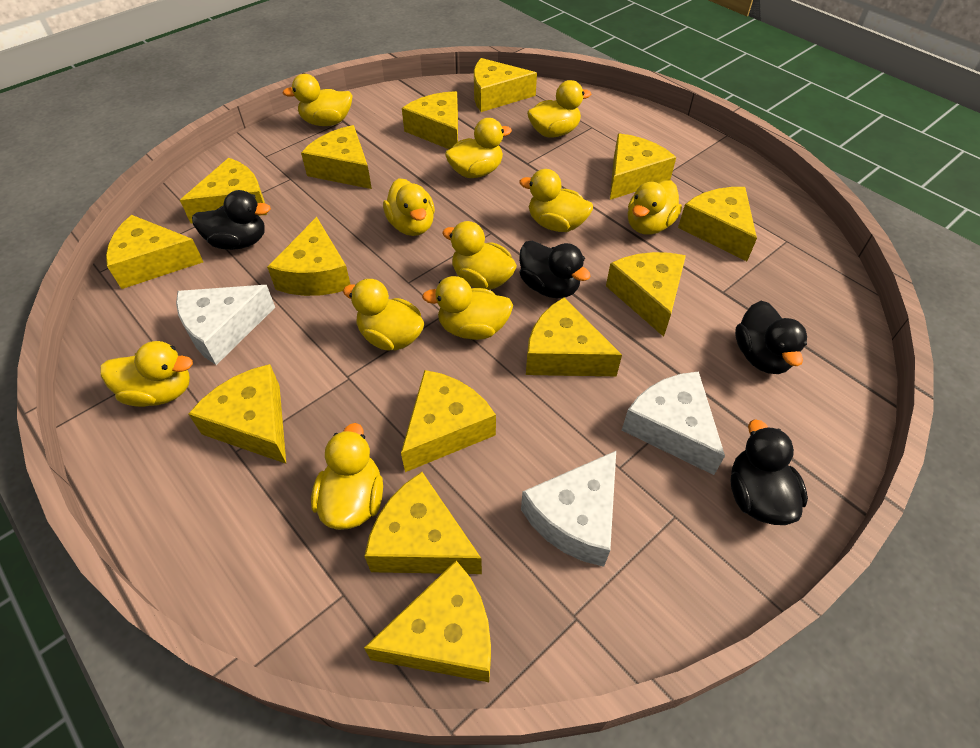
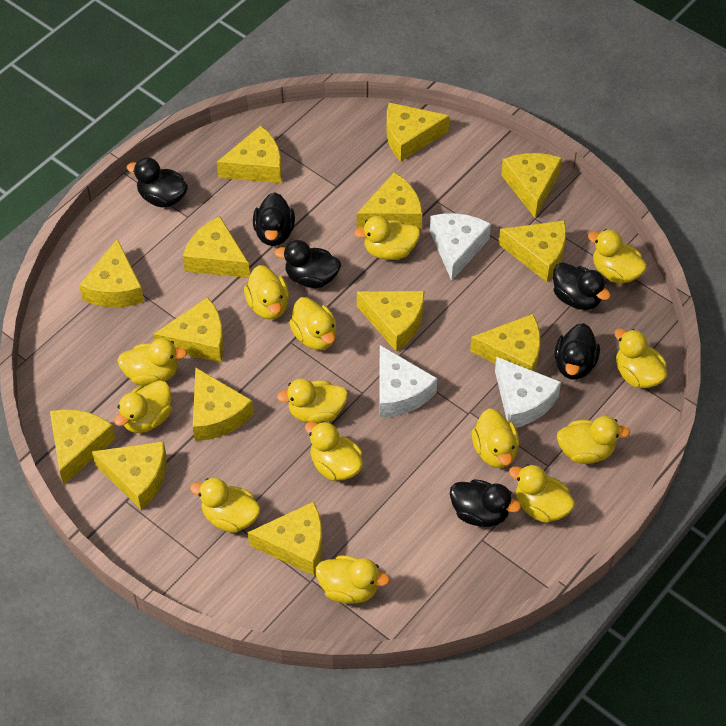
black duck: [192,190,271,250] [519,241,590,298] [730,419,808,525] [735,301,807,374] = 4 -> [127,157,188,207] [253,192,295,246] [274,240,341,288] [450,479,521,527] [553,262,611,310] [555,323,600,380] = 6
yellow duck: [101,341,193,407] [282,74,353,126] [311,423,383,530] [343,279,424,351] [383,178,435,236] [422,276,513,340] [442,221,517,290] [445,118,512,178] [519,169,593,232] [527,80,591,138] [628,180,682,235] = 11 -> [114,380,172,433] [117,338,187,386] [190,478,261,533] [244,265,289,319] [277,379,348,424] [289,297,336,350] [305,421,363,481] [316,555,390,604] [354,216,420,260] [472,408,519,468] [509,464,575,523] [557,416,630,464] [588,229,647,284] [614,329,667,388] = 14

